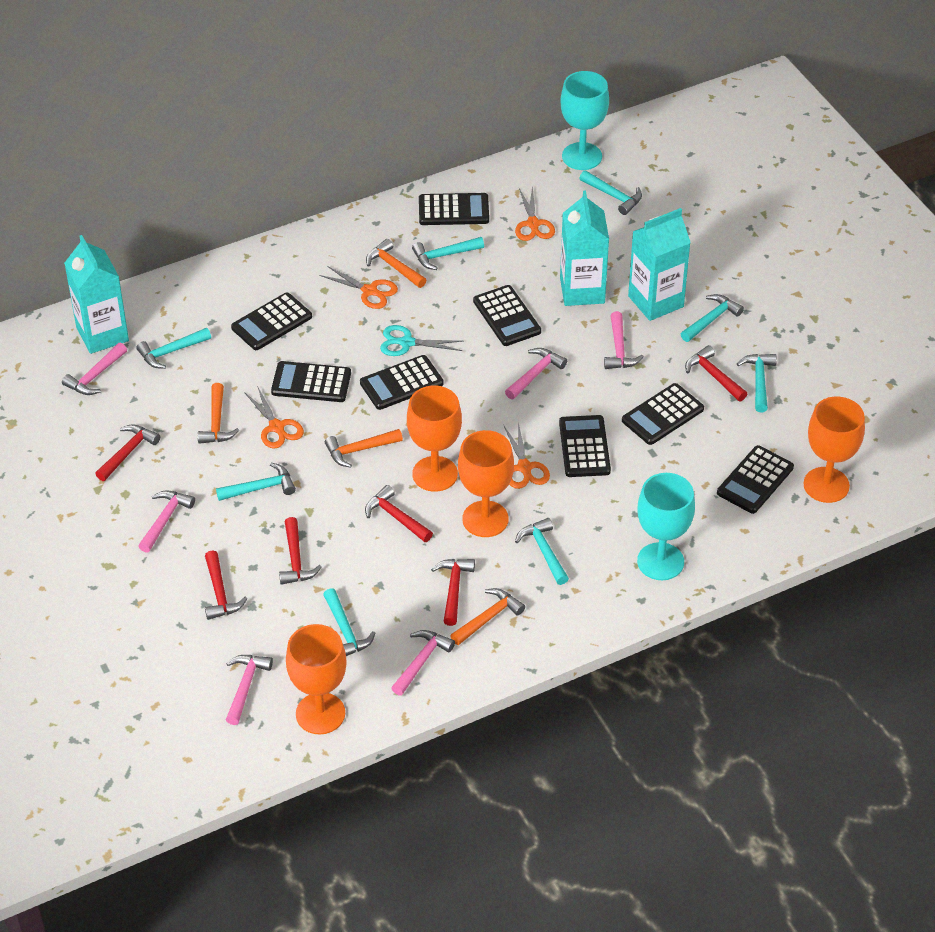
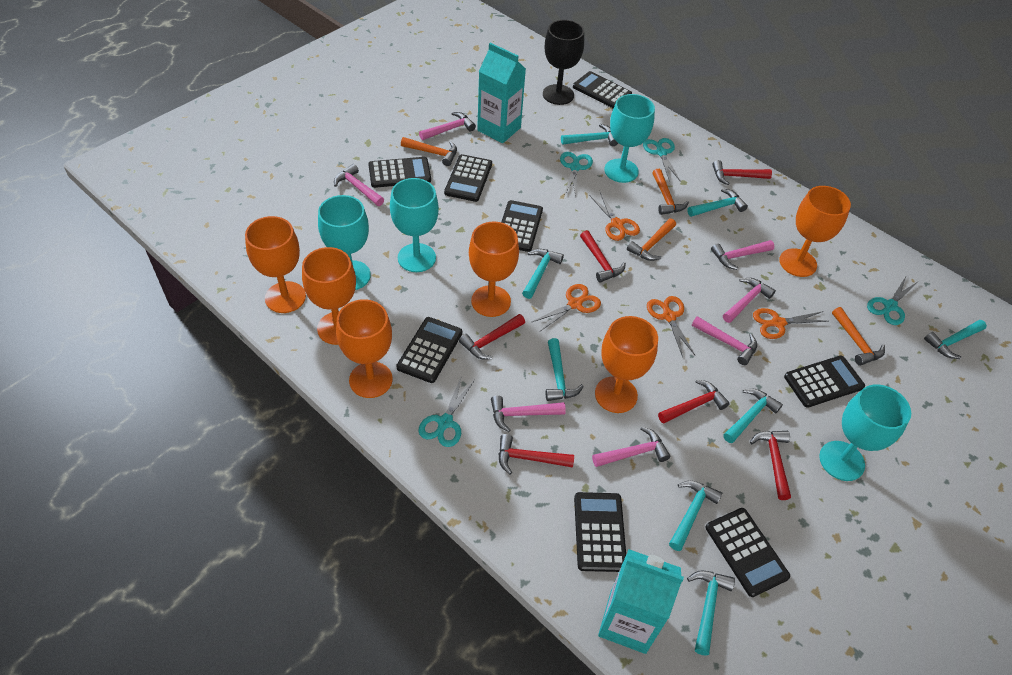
black goblet: none = 0 -> [543,20,584,105] = 1
orange goblet: [286,624,347,734] [407,386,462,492] [458,430,514,537] [803,397,865,503] = 4 -> [245,216,306,313] [302,247,356,345] [336,299,393,398] [469,222,519,317] [595,316,658,413] [779,186,851,277] = 6
pink hammer: [62,342,127,395] [138,491,195,553] [226,655,273,725] [391,630,455,696] [505,348,567,399] [604,311,644,369] = 6 -> [334,164,384,206] [419,112,476,140] [491,395,566,432] [592,427,670,467] [692,316,757,365] [711,240,774,270] [723,278,776,323] = 7
turquoise carton: [64,235,129,354] [560,191,609,306] [628,208,691,321] = 3 -> [477,43,526,143] [598,549,684,654] = 2
turquoise goblet: [560,71,609,170] [637,473,695,580] = 2 -> [318,195,371,290] [390,178,439,272] [604,94,655,183] [819,384,911,481] = 4
turquoise scissors: [380,325,463,356] = 1 -> [418,378,475,447] [560,152,593,196] [643,138,680,182] [867,277,917,325] = 4

